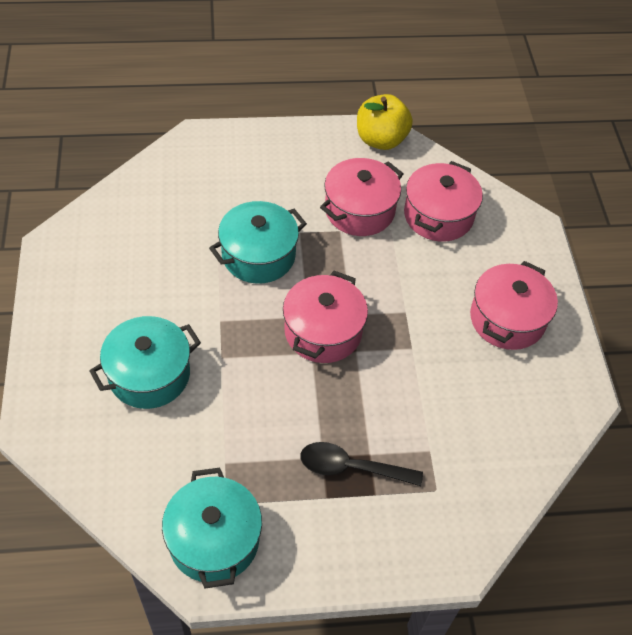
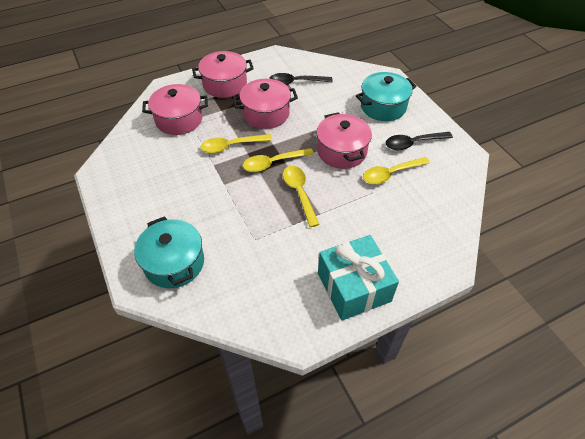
black spoon: [300,442,423,486] = 1 -> [269,73,333,85] [385,132,453,150] = 2
turquoise gift: none = 0 -> [318,235,399,320] = 1
turquoise pot: [89,316,201,409] [162,468,262,589] [209,201,307,284] = 3 -> [134,216,204,288] [356,72,416,121] = 2
yellow apple: [357,94,413,150] = 1 -> none = 0
yellow spoon: none = 0 -> [201,134,272,153] [243,148,314,172] [283,166,320,227] [363,157,430,184] = 4

